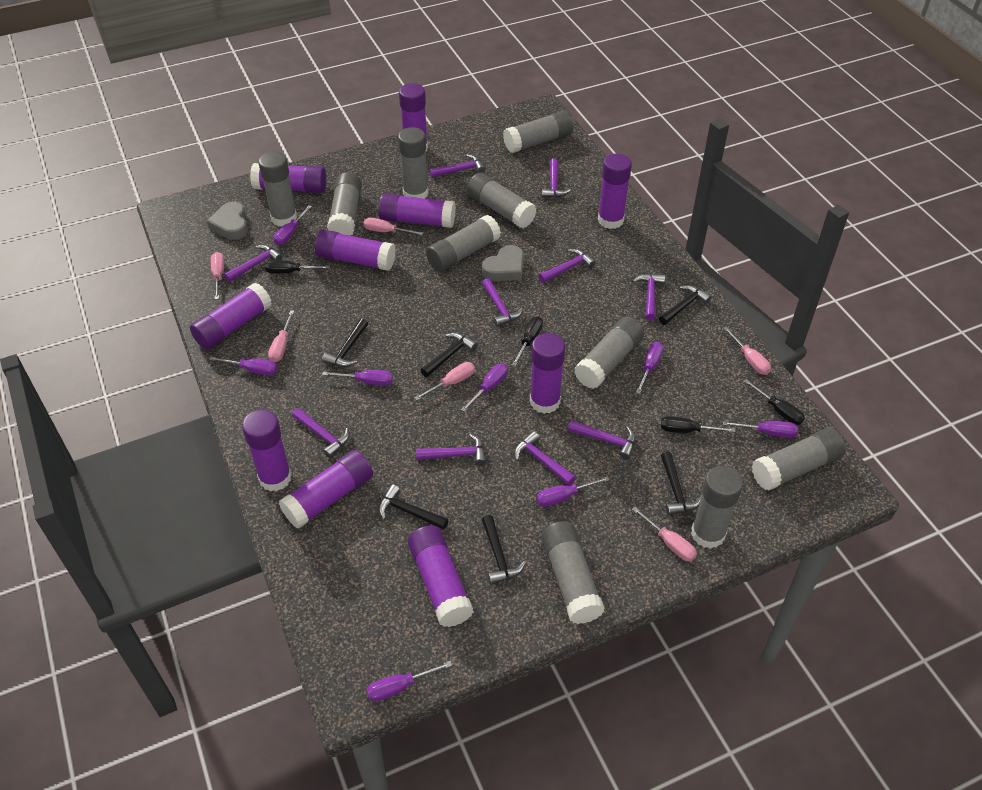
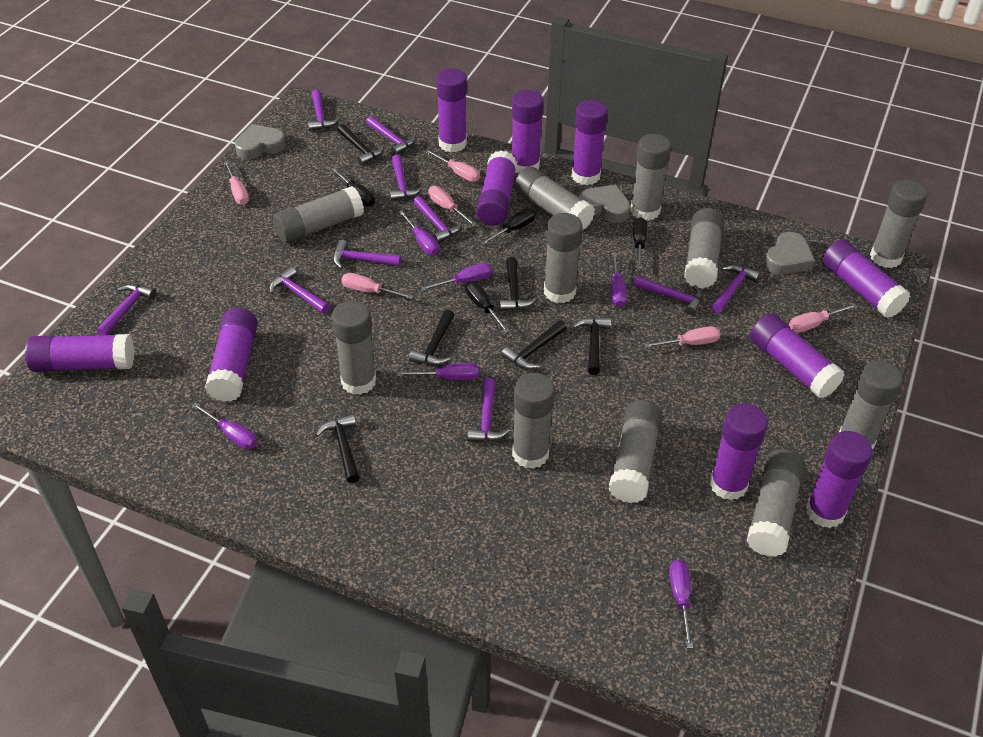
grey glue stick: [258,151,297,226] [327,172,362,236] [398,127,429,199] [426,215,501,272] [467,173,537,228] [503,111,573,153] [541,521,605,624] [574,317,644,389] [691,466,743,549] [752,428,846,490] = 10 -> [273,186,364,243] [332,301,376,395] [512,373,555,469] [514,166,595,231] [544,213,583,303] [609,400,663,503] [630,134,671,221] [684,208,724,289] [746,449,805,557] [839,361,903,449] [870,179,928,268] = 11
grey heart: [207,202,248,240] [482,245,524,281] = 2 -> [235,124,286,159] [579,185,631,223] [764,232,815,275] = 3
purple screwdriver: [209,357,277,375] [274,205,312,245] [322,370,393,386] [366,661,452,702] [461,364,508,412] [536,476,610,507] [636,342,664,394] [723,421,798,438] = 8 -> [192,403,257,449] [397,363,479,380] [399,210,439,255] [421,263,492,291] [611,252,627,308] [669,560,693,648] = 6

